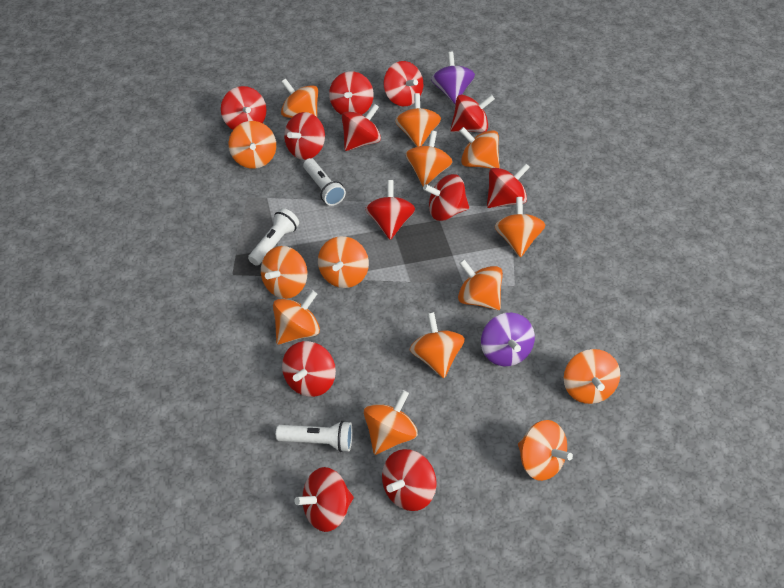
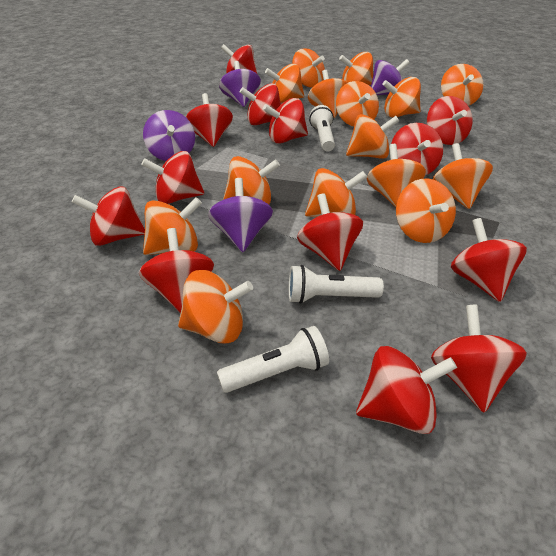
orange spinning top: [229,121,276,169] [261,246,307,299] [273,290,320,345] [281,78,318,118] [318,236,369,288] [364,390,418,455] [395,93,441,147] [406,131,453,186] [410,312,465,378] [458,259,503,310] [460,127,500,169] [494,197,545,257] [518,420,573,481] [564,349,620,404] = 14 -> [143,197,202,255] [178,270,253,344] [223,156,280,204] [265,64,304,103] [292,48,325,88] [305,168,367,217] [308,70,348,118] [336,81,379,126] [339,52,373,85] [346,114,399,159] [367,144,426,207] [382,77,421,118] [396,179,456,243] [433,143,493,209] [441,64,483,106] = 15
purple spinning top: [431,52,475,104] [481,313,535,366] = 2 -> [143,110,195,161] [208,178,273,252] [219,61,261,107] [371,59,410,95] = 4
red spinning top: [221,86,267,130] [282,341,336,397] [284,112,325,160] [295,467,354,532] [329,71,374,115] [342,104,381,151] [365,180,415,240] [382,449,437,511] [384,61,423,106] [423,174,469,221] [450,94,495,133] [487,163,530,208] = 12 -> [72,187,145,246] [139,228,214,313] [141,151,204,204] [186,93,233,147] [221,44,257,74] [240,83,281,126] [263,98,308,144] [297,193,363,271] [356,346,457,434] [391,123,443,175] [427,96,473,145] [431,305,527,413] [451,218,527,302] = 13

